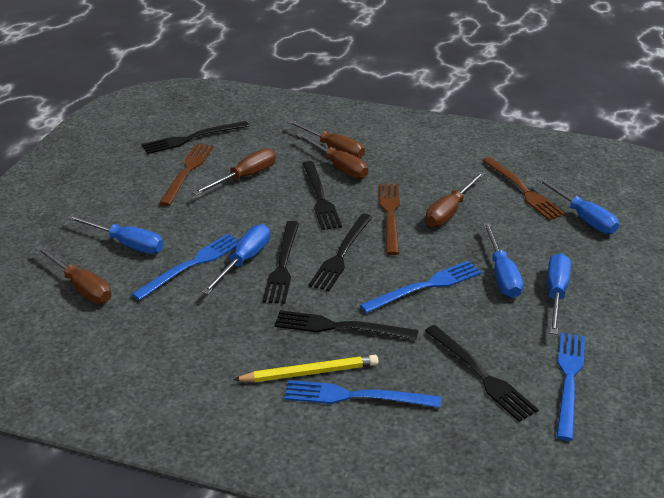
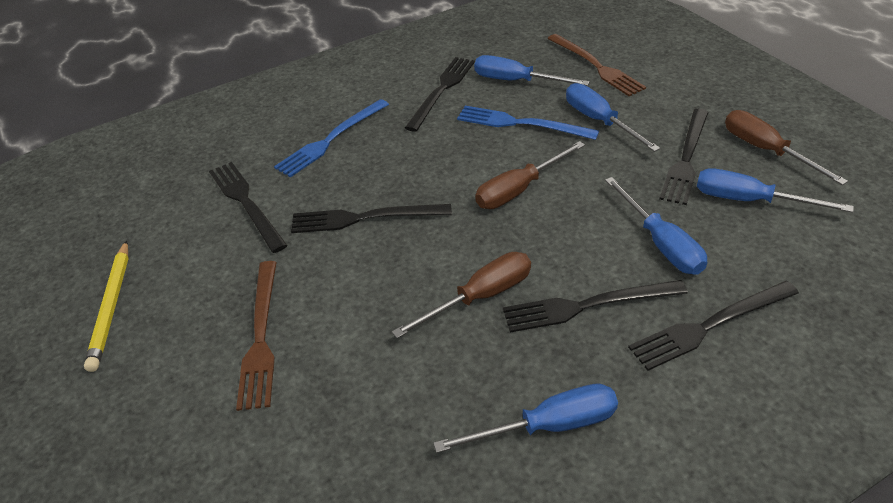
blue fork: [131,234,239,301] [285,380,441,408] [360,261,482,313] [556,333,585,441] = 4 -> [274,99,389,177] [457,106,599,140] = 2
brown fork: [159,143,214,206] [379,184,400,255] [482,157,566,220] = 3 -> [236,261,277,411] [547,34,646,96] = 2
brown screwdriver: [35,245,112,303] [192,148,276,195] [287,120,365,159] [296,133,368,179] [426,172,485,227] = 5 -> [392,252,531,339] [475,141,585,209] [725,110,848,185] = 3

